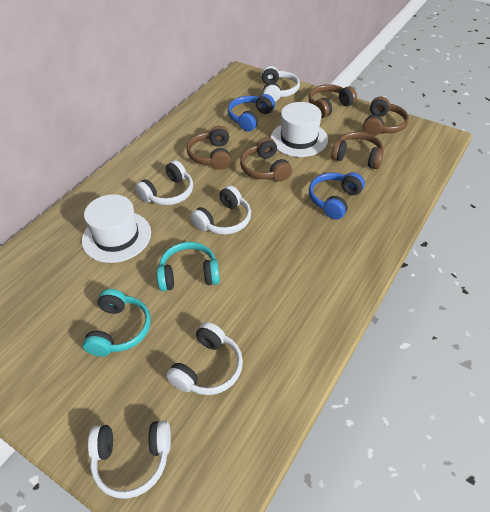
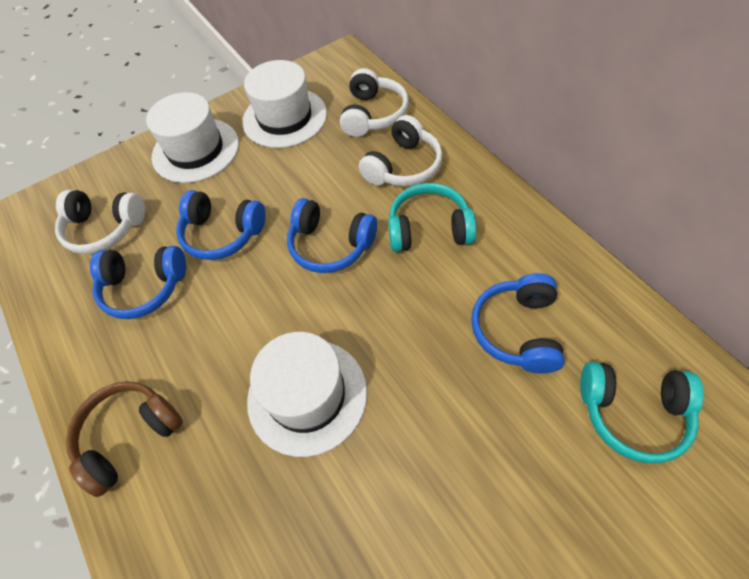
blue headphones: [228,94,275,132] [309,172,365,220] = 2 -> [90,246,186,319] [176,190,265,260] [287,198,377,273] [471,273,565,374] = 4
brown headphones: [187,126,231,170] [240,137,292,182] [309,84,357,118] [331,132,384,169] [363,96,409,136] = 5 -> [66,381,183,497] = 1
white hat: [82,194,151,263] [271,102,328,157] = 2 -> [146,92,239,183] [242,60,327,148] [247,332,367,457] = 3
white headphones: [88,421,171,499] [135,160,193,205] [166,322,243,395] [190,185,251,235] [261,66,300,102] = 5 -> [55,190,145,254] [340,68,409,137] [359,115,443,186] = 3

